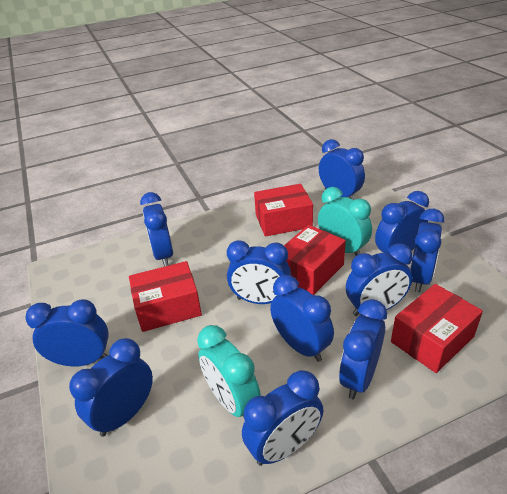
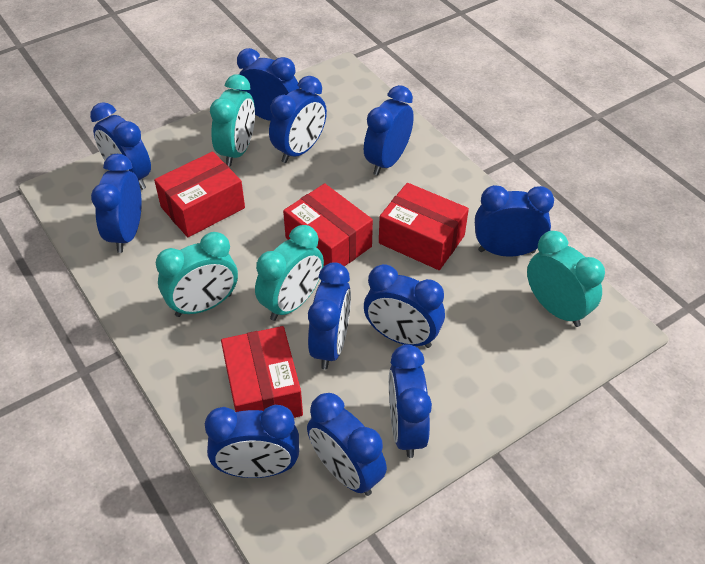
turquoise clock: [197,325,261,417] [318,187,372,256] = 2 -> [156,232,238,317] [210,74,255,166] [255,225,324,321] [527,231,605,327] = 4

